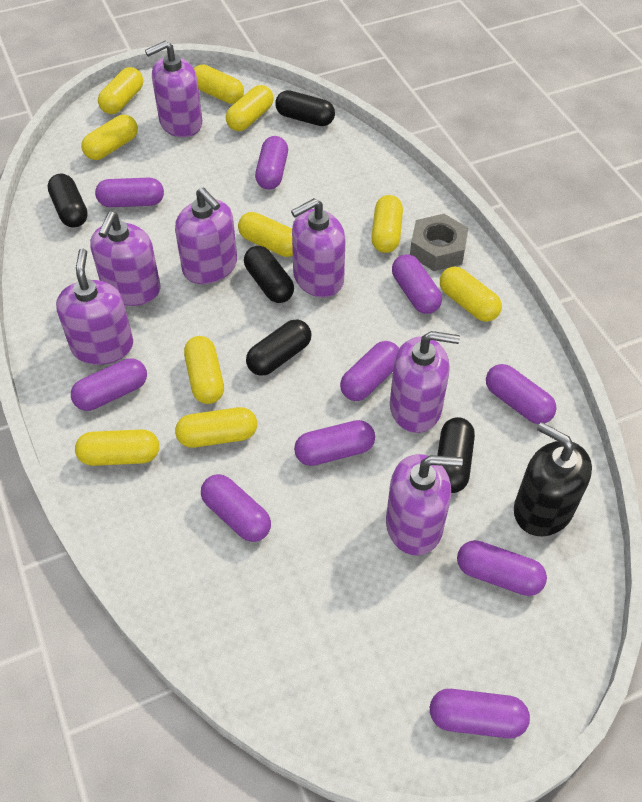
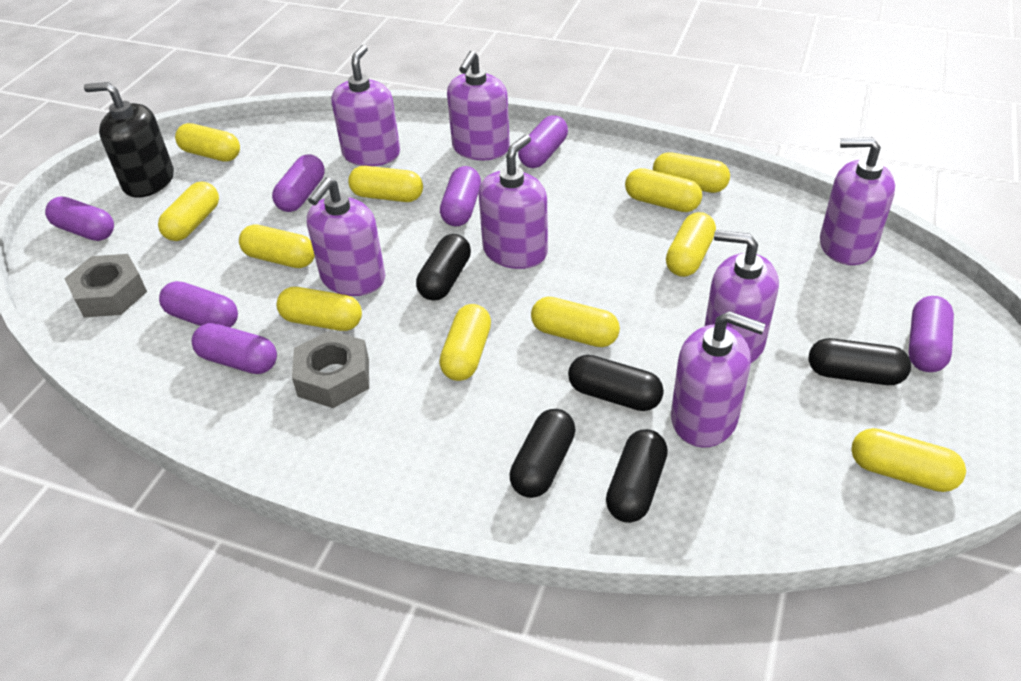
grey nut: [410,214,468,271] = 1 -> [64,254,147,317] [292,330,369,408] = 2
purple capsule: [71,358,147,411] [95,177,164,207] [201,474,271,542] [255,136,288,190] [294,420,375,466] [340,341,399,401] [392,254,442,314] [430,689,530,738] [457,540,547,596] [486,364,557,424] = 10 -> [45,196,114,241] [159,281,238,328] [192,323,277,374] [272,154,325,212] [440,166,481,226] [518,115,568,168] [908,296,954,372] = 7
yellow capsule: [75,429,159,466] [81,115,138,160] [98,67,143,114] [175,407,257,448] [184,336,224,404] [194,64,244,104] [226,85,274,131] [238,212,293,257] [371,195,403,253] [440,266,502,322] = 10 -> [158,182,219,241] [175,123,240,162] [239,224,315,268] [277,287,362,331] [348,166,423,202] [439,304,491,381] [531,297,620,347] [625,168,702,212] [653,152,730,193] [666,212,716,277] [851,428,966,492] = 11

